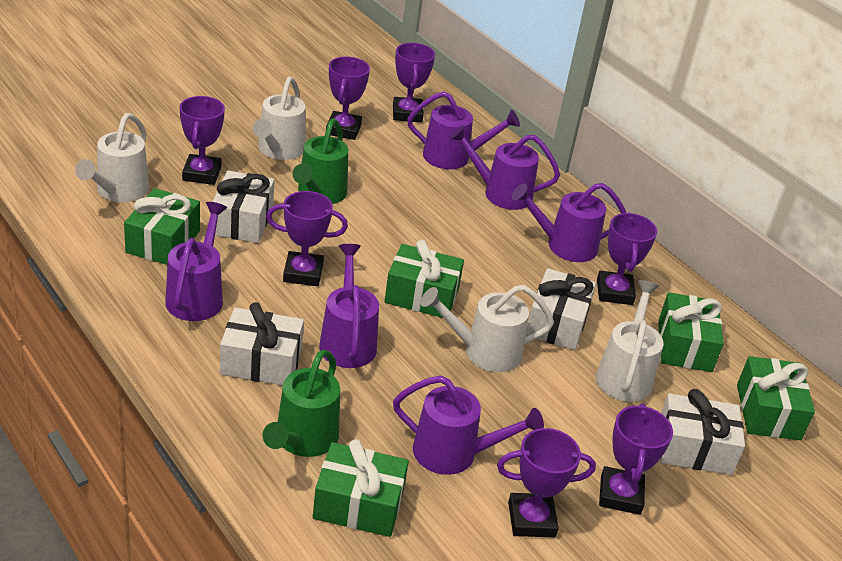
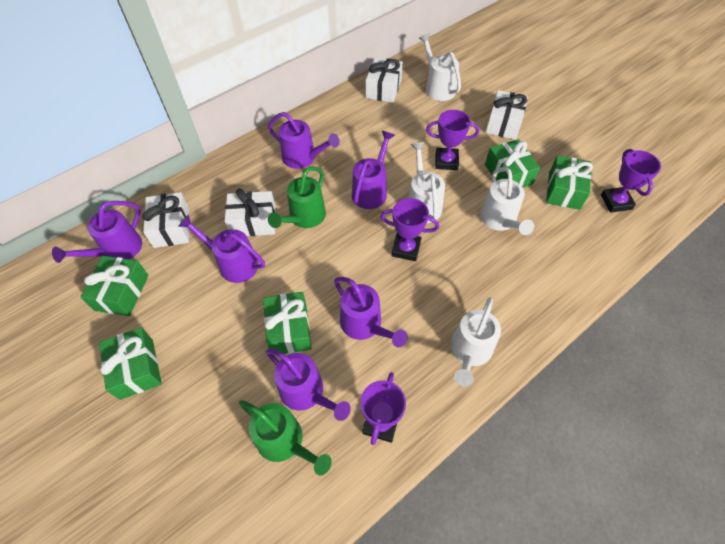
purple trophy: [179,96,225,185] [266,191,348,286] [326,57,370,140] [393,43,435,123] [497,428,596,537] [597,213,657,305] [599,403,673,515] = 7 -> [361,372,406,445] [380,198,439,261] [426,110,479,170] [601,149,661,213] = 4

